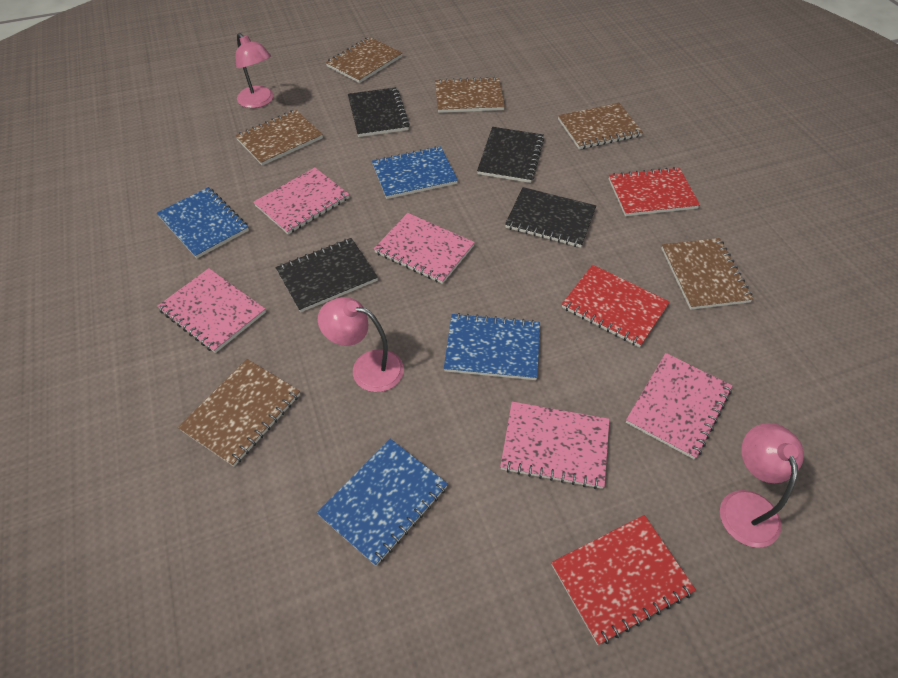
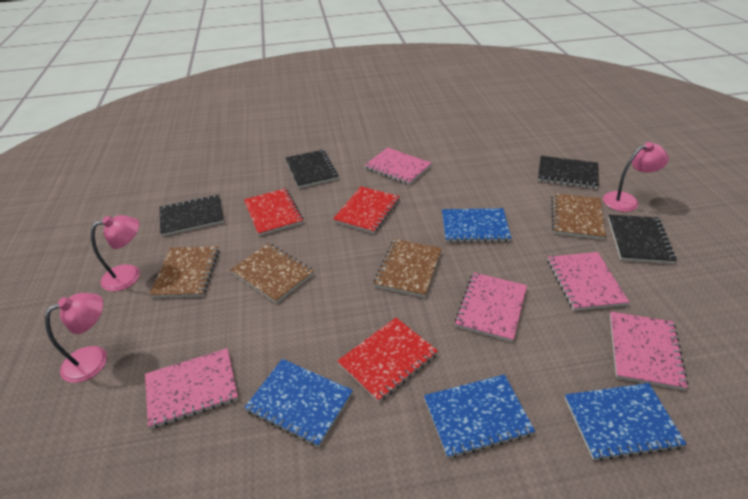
brown notebook: [178,359,300,466] [235,110,323,165] [326,37,402,83] [435,77,505,113] [558,103,643,149] [661,238,753,310] = 6 -> [149,246,219,298] [230,243,314,303] [373,239,442,297] [551,193,606,239] = 4

